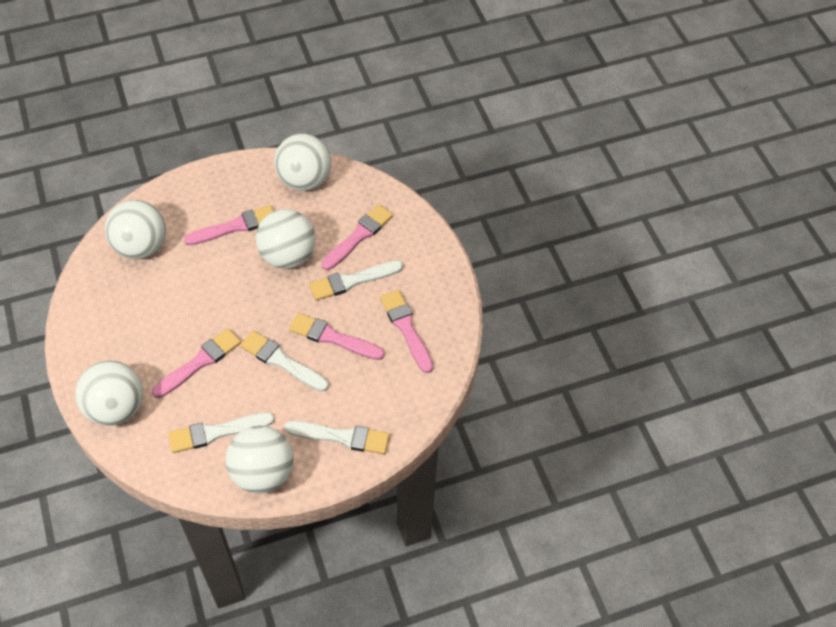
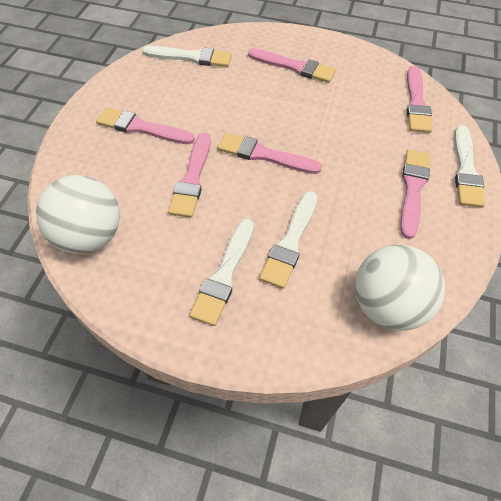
pink brush: [152,328,241,398] [184,205,274,245] [289,313,384,360] [322,204,393,270] [380,290,433,373] = 5 -> [96,107,195,144] [168,132,211,218] [217,133,322,174] [248,48,336,83] [400,149,430,239] [407,66,432,133] = 6
white ball: [75,361,143,426] [105,200,166,259] [226,425,294,494] [256,209,316,269] [274,134,331,191] = 5 -> [36,175,120,254] [355,245,445,331] = 2

